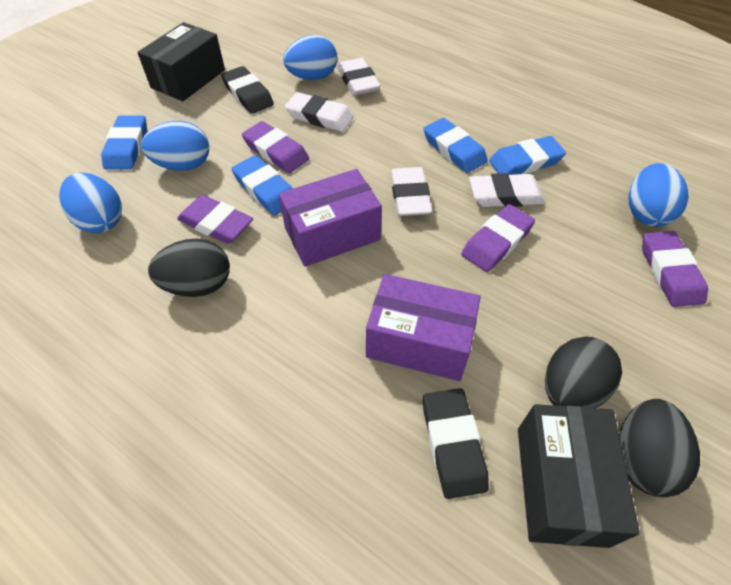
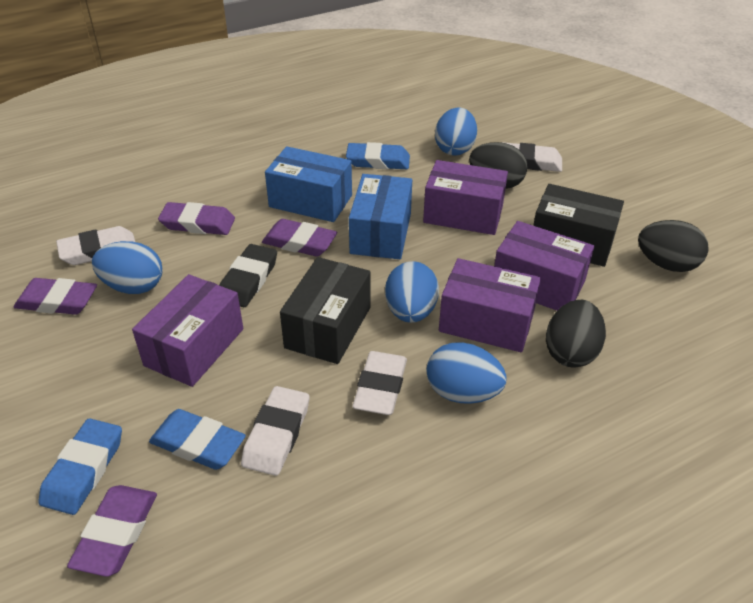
black eraser: [221,66,274,114] [423,388,489,499] = 2 -> [219,244,277,307] = 1
blue box: none = 0 -> [265,146,352,222] [349,174,412,259] = 2
blue eraser: [101,116,147,170] [231,155,293,216] [423,118,488,173] [489,136,566,175] = 4 -> [39,418,122,515] [149,409,246,470] [346,142,410,169] = 3
purple box: [279,169,382,267] [366,274,481,381] = 2 -> [132,274,243,387] [423,160,508,235] [439,258,541,352] [494,221,594,311] = 4

